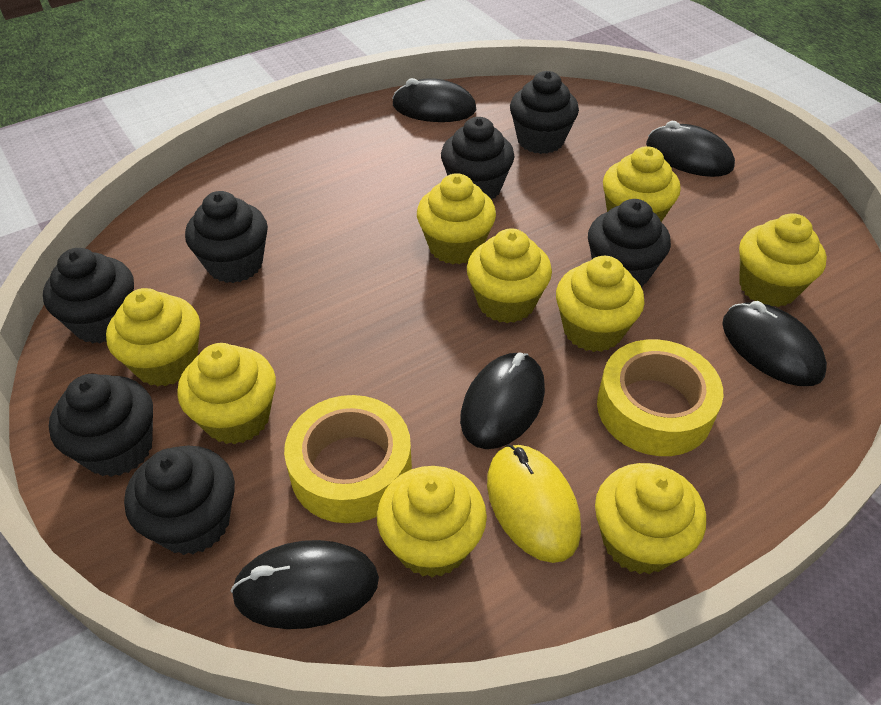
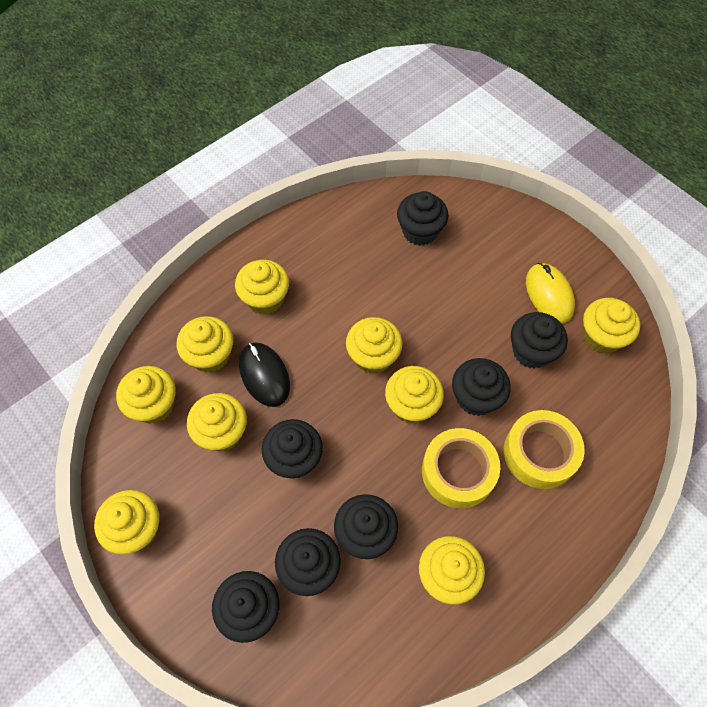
black mouse: [231,540,379,629] [392,78,476,122] [460,353,545,449] [646,121,735,177] [722,301,827,386] = 5 -> [239,342,290,407] = 1

